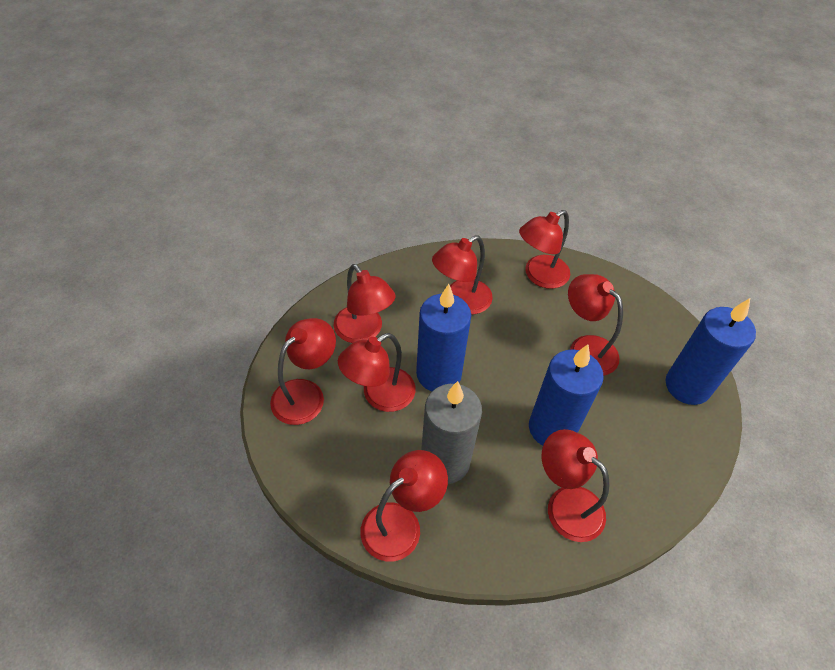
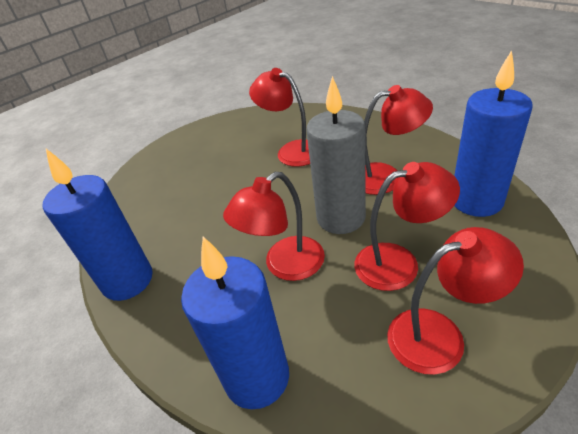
red lamp: [270,318,336,425] [334,264,395,343] [338,333,416,412] [360,450,448,562] [432,235,493,315] [519,210,570,289] [542,429,610,542] [568,274,623,376] = 8 -> [223,172,325,281] [249,68,310,167] [354,162,460,291] [364,85,433,195] [387,227,524,375] = 5

